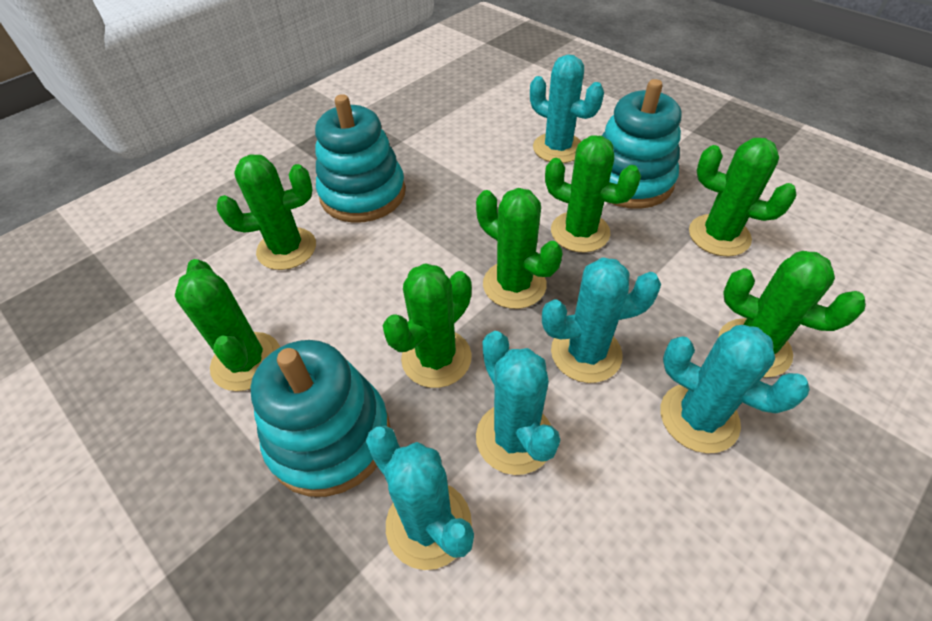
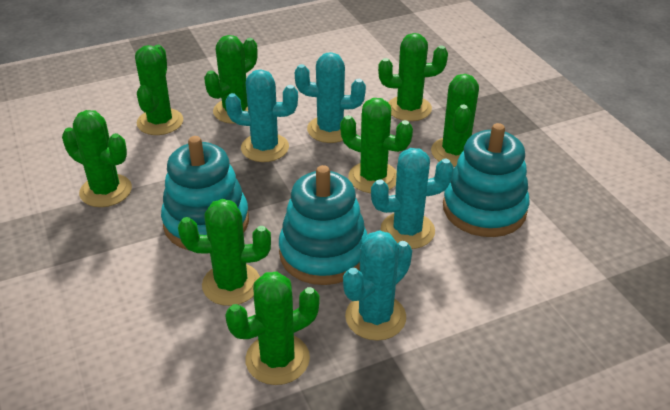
green cactus: [175,259,280,391] [217,155,316,270] [383,263,472,388] [476,188,562,309] [545,135,641,253] [689,138,797,256] [718,251,866,377] = 7 -> [62,110,132,207] [135,45,183,135] [178,199,271,306] [204,35,258,124] [225,272,320,385] [340,98,413,193] [378,33,448,121] [431,74,479,167] = 8
turquoise cactus: [366,425,474,570] [476,331,560,475] [530,54,604,163] [542,257,661,383] [660,325,810,453] = 5 -> [225,69,298,162] [295,52,366,143] [343,230,412,341] [371,148,454,249] = 4

